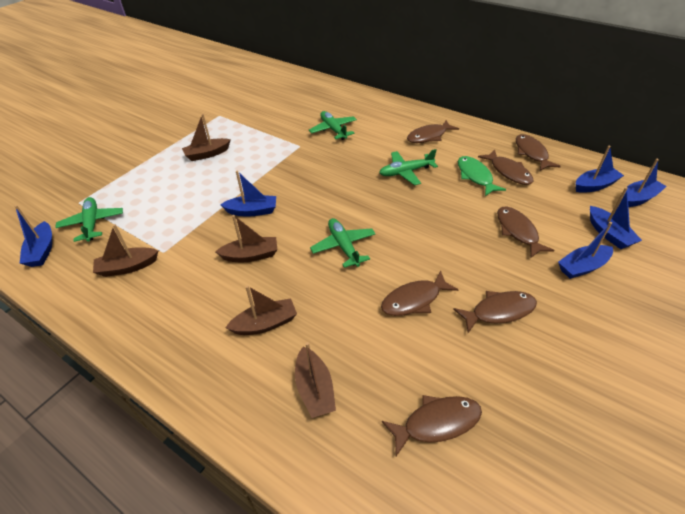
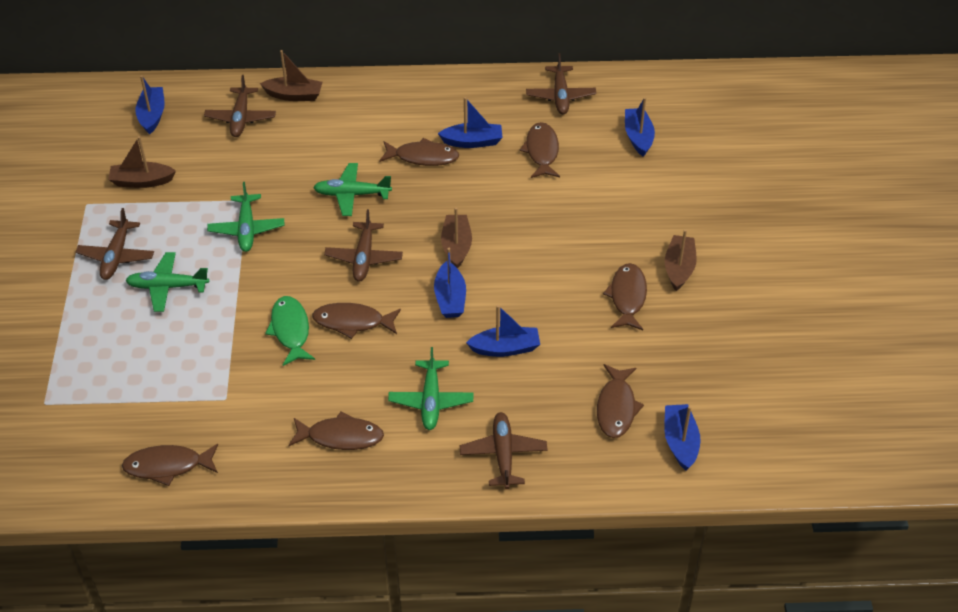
brown boat: [93,224,158,277] [182,114,231,161] [215,215,277,262] [225,285,297,335] [295,342,336,418] = 5 -> [108,136,176,188] [260,50,322,101] [441,207,472,269] [665,229,697,291] = 4
brown plane: none = 0 -> [76,208,154,280] [204,75,276,137] [324,209,403,282] [460,412,548,489] [526,53,596,114] = 5

